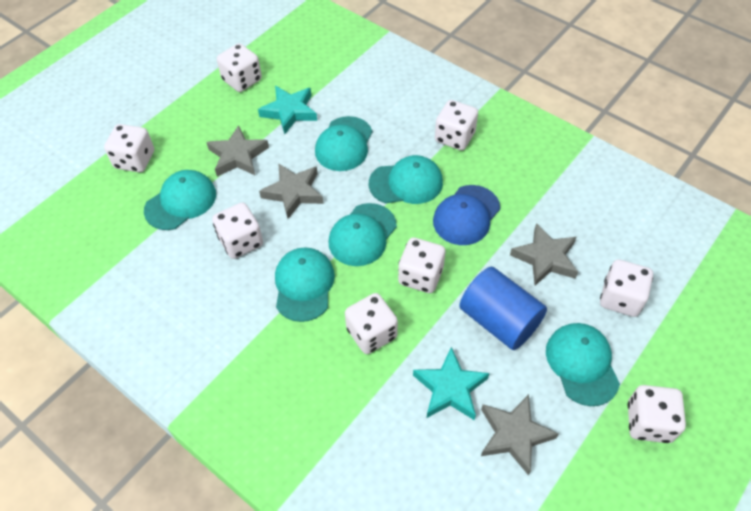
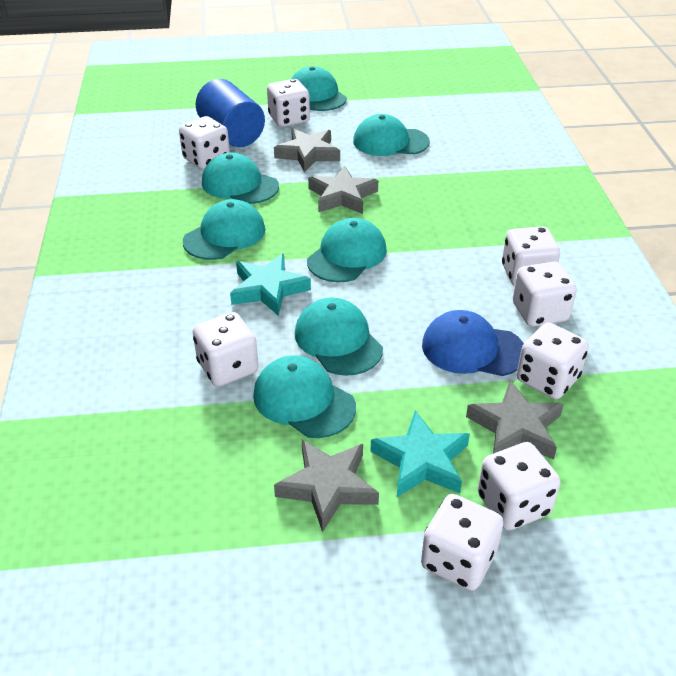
turquoise cap: [144,170,216,230] [275,247,335,322] [315,116,372,171] [328,203,397,266] [369,155,443,204] [546,323,620,406] = 6 -> [183,199,265,260] [202,152,279,204] [253,355,356,438] [291,66,347,111] [295,298,383,376] [307,218,387,282] [353,114,430,156] = 7

